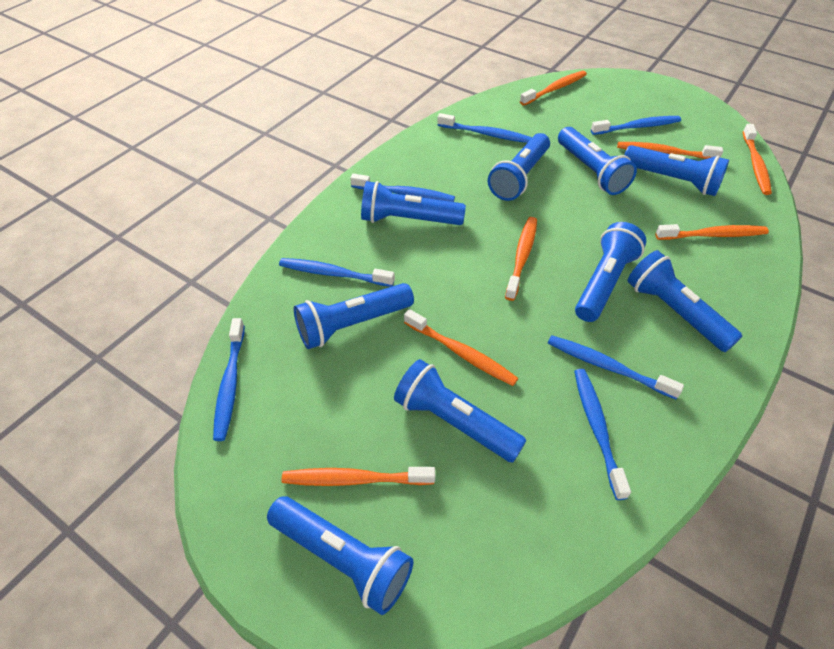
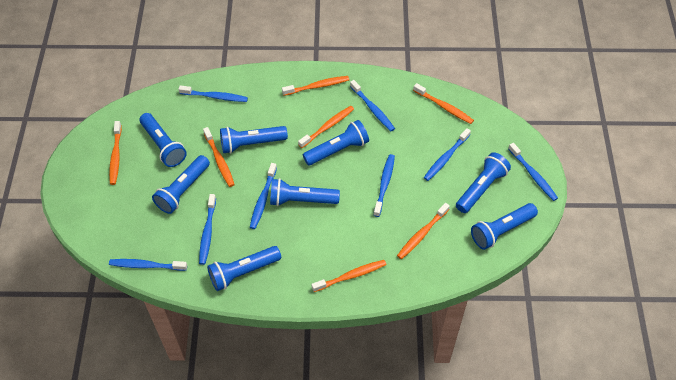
blue flashlight: [267,496,413,615] [294,283,414,349] [361,181,466,225] [394,359,527,463] [488,133,550,201] [558,127,637,195] [575,222,646,322] [624,145,729,196] [627,250,742,352] = 9 -> [140,113,187,167] [152,155,210,214] [207,246,281,291] [220,126,288,154] [270,178,340,206] [303,120,369,166] [456,152,511,213] [471,203,538,250] = 8
blue toothbrush: [213,318,245,441] [279,258,395,287] [350,174,455,202] [437,113,532,143] [548,335,684,399] [574,369,631,500] [591,116,681,135] = 7 -> [109,259,187,271] [178,85,248,102] [199,194,216,265] [250,163,277,229] [350,80,395,131] [374,154,395,217] [424,128,471,181] [508,143,558,201] = 8

